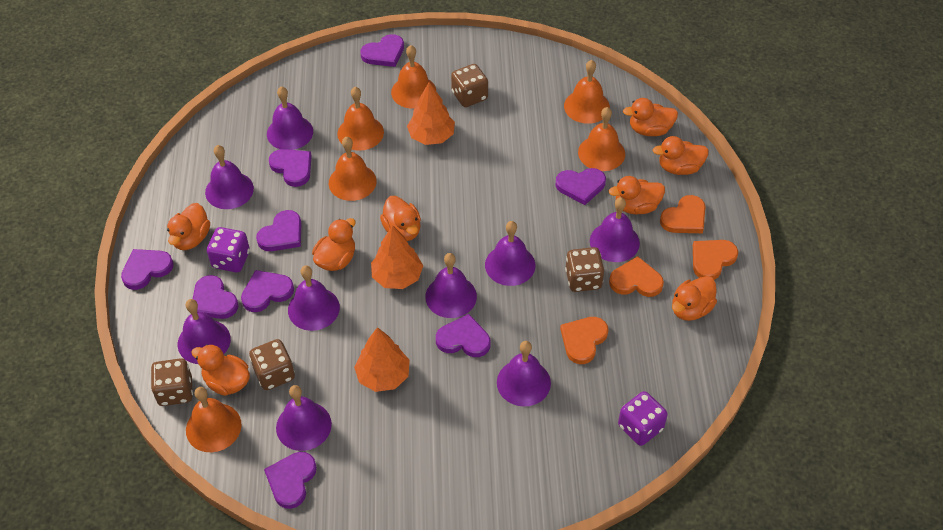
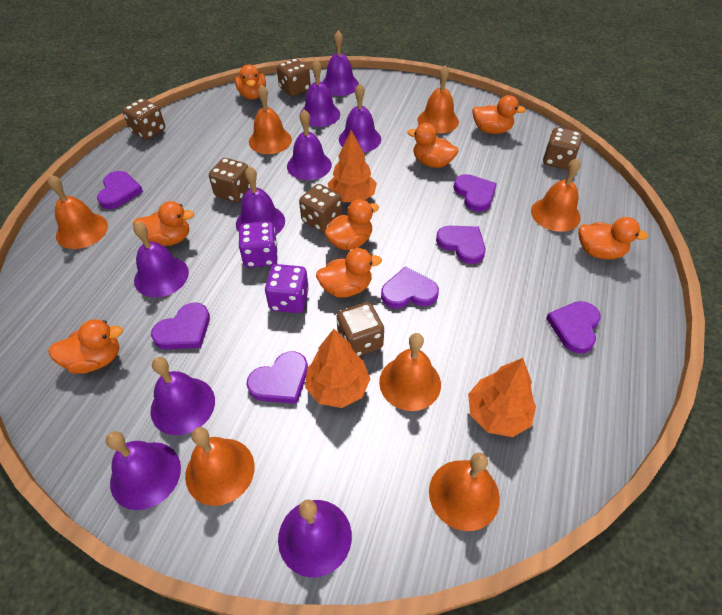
brown dice: [151,358,193,406] [249,339,295,390] [451,64,488,107] [565,247,604,292] = 4 -> [123,98,165,140] [209,158,251,202] [277,58,311,97] [299,184,342,232] [337,302,384,356] [543,127,582,170] = 6
orange bell: [186,387,242,452] [329,136,377,201] [337,87,384,151] [391,45,436,109] [564,60,610,124] [578,107,625,171] = 6 -> [48,175,108,249] [185,427,255,506] [249,85,292,154] [379,333,441,411] [418,65,459,133] [429,453,500,531] [531,158,581,232] = 7
orange heart: [560,317,608,364] [609,256,664,297] [660,195,706,233] [693,240,738,280] = 4 -> none = 0
purple heart: [121,249,174,290] [193,275,238,319] [241,270,294,312] [256,210,301,251] [264,452,317,509] [269,149,312,187] [360,34,404,67] [436,314,490,357] [556,168,606,205] = 9 -> [97,171,143,209] [151,302,210,349] [247,351,308,404] [381,267,439,309] [436,226,486,264] [453,174,497,212] [546,301,601,353] = 7

